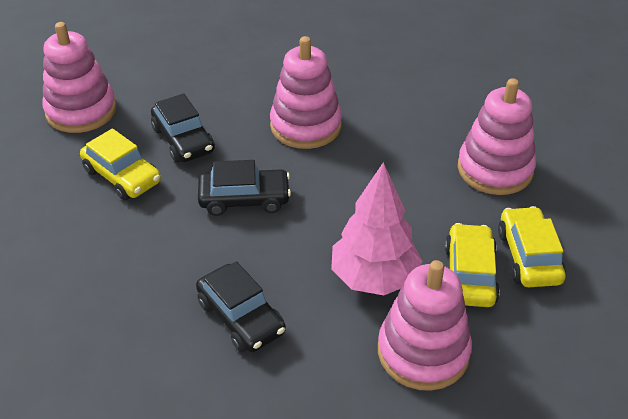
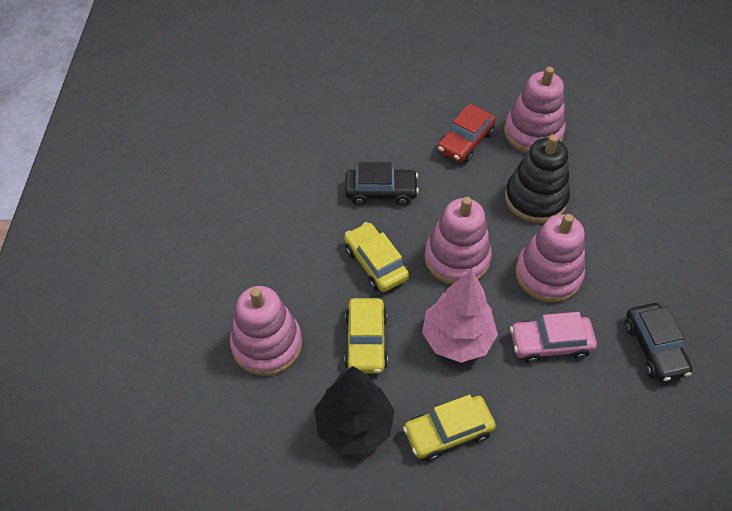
black car: [151,94,215,163] [196,261,286,352] [198,160,291,216] = 3 -> [345,162,419,205] [625,303,692,382] = 2
black stacking toy: none = 0 -> [505,135,570,223] = 1
black tree: none = 0 -> [314,366,394,454] = 1
pink car: none = 0 -> [510,312,597,363] = 1
red car: none = 0 -> [437,103,496,163] = 1

